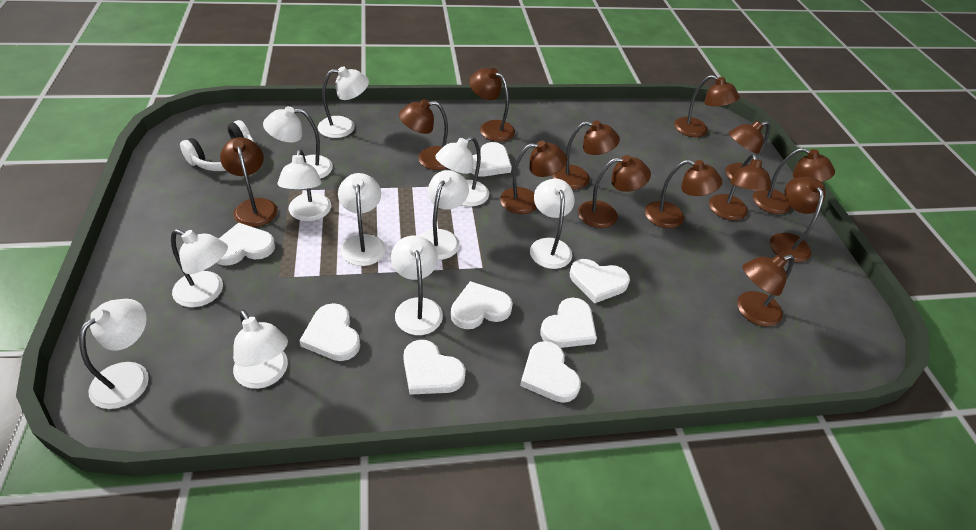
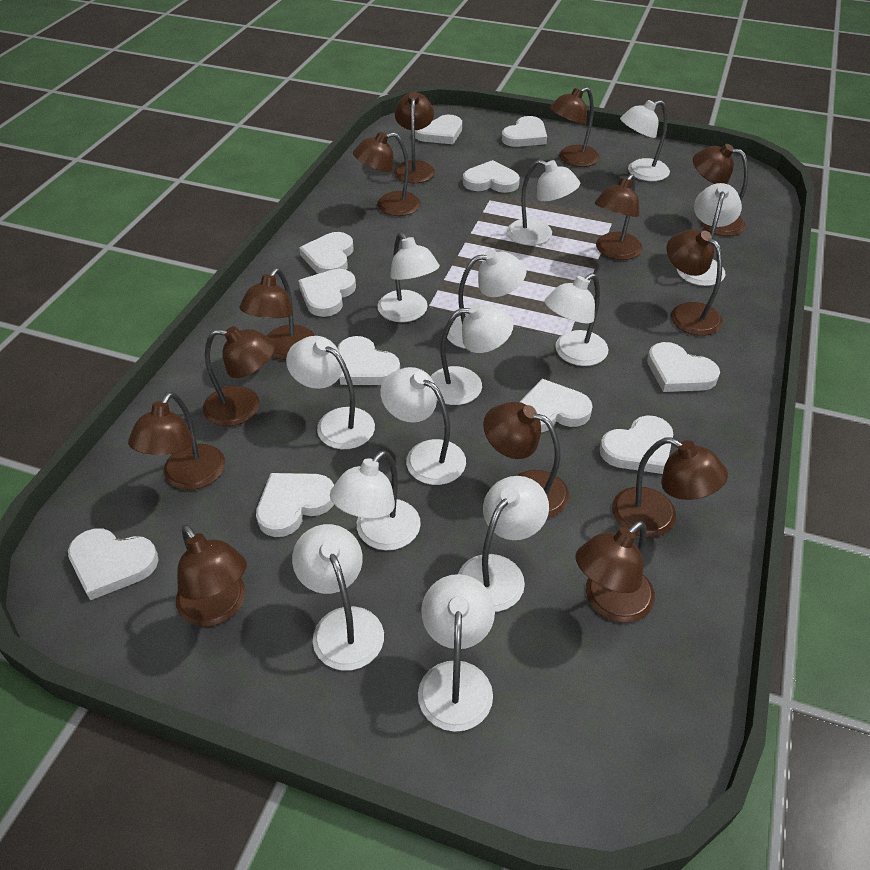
white headphones: [180,120,254,171] = 1 -> none = 0
white heart: [216,223,275,266] [299,303,360,361] [403,340,466,395] [451,281,513,329] [471,142,512,177] [520,341,581,403] [540,297,597,348] [570,259,630,304] = 8 -> [68,528,159,600] [256,473,334,537] [298,269,356,317] [299,232,354,274] [337,336,400,385] [415,115,462,144] [463,160,520,193] [502,116,547,147] [520,379,593,433] [600,415,673,474] [647,342,720,392] = 11
white lamp: [79,299,149,409] [171,229,228,307] [233,309,288,389] [263,106,333,179] [277,149,331,221] [318,66,369,138] [338,173,386,266] [391,236,443,335] [420,170,469,260] [435,137,489,206] [530,179,575,269] = 11 -> [286,336,375,449] [292,524,384,671] [330,450,421,550] [378,233,440,322] [380,367,466,485] [418,574,495,732] [430,303,514,405] [447,250,527,349] [458,476,549,612] [507,160,580,245] [544,273,608,366] [620,100,670,181] [677,183,742,286] = 13

